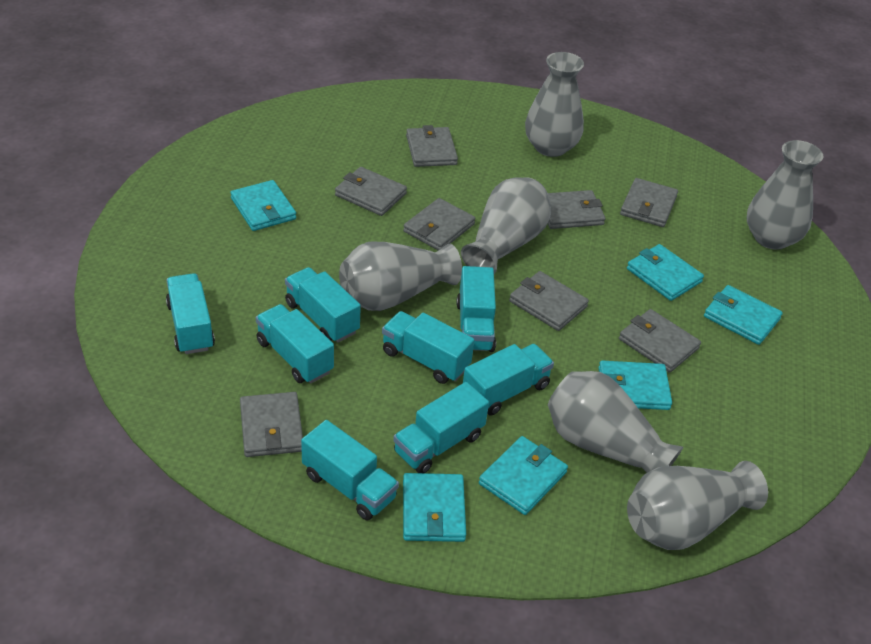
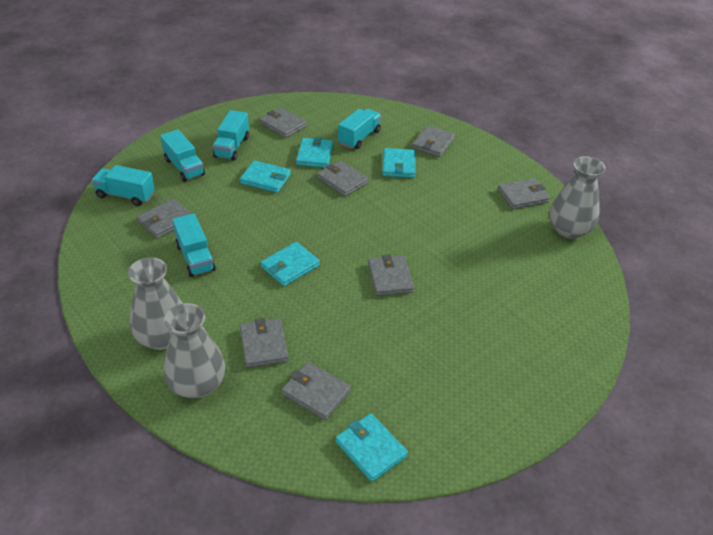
grey vase: [339,242,462,311] [461,177,551,274] [525,52,584,157] [548,371,683,473] [627,461,768,550] [747,140,823,250] = 6 -> [128,257,183,350] [163,303,225,398] [549,156,606,239] = 3
turquoise truck: [166,273,215,354] [256,304,334,383] [285,267,361,343] [301,420,399,521] [382,311,474,384] [393,382,489,473] [456,266,496,352] [463,344,554,416] = 8 -> [91,165,155,206] [160,129,205,182] [173,213,216,277] [213,110,249,161] [338,109,381,149] = 5
turquoise wallet: [230,180,296,231] [403,473,466,542] [479,436,568,515] [598,361,672,410] [627,244,704,301] [704,285,783,345] = 6 -> [240,160,291,193] [261,242,320,286] [296,137,333,168] [335,413,408,482] [382,148,416,178] = 5

